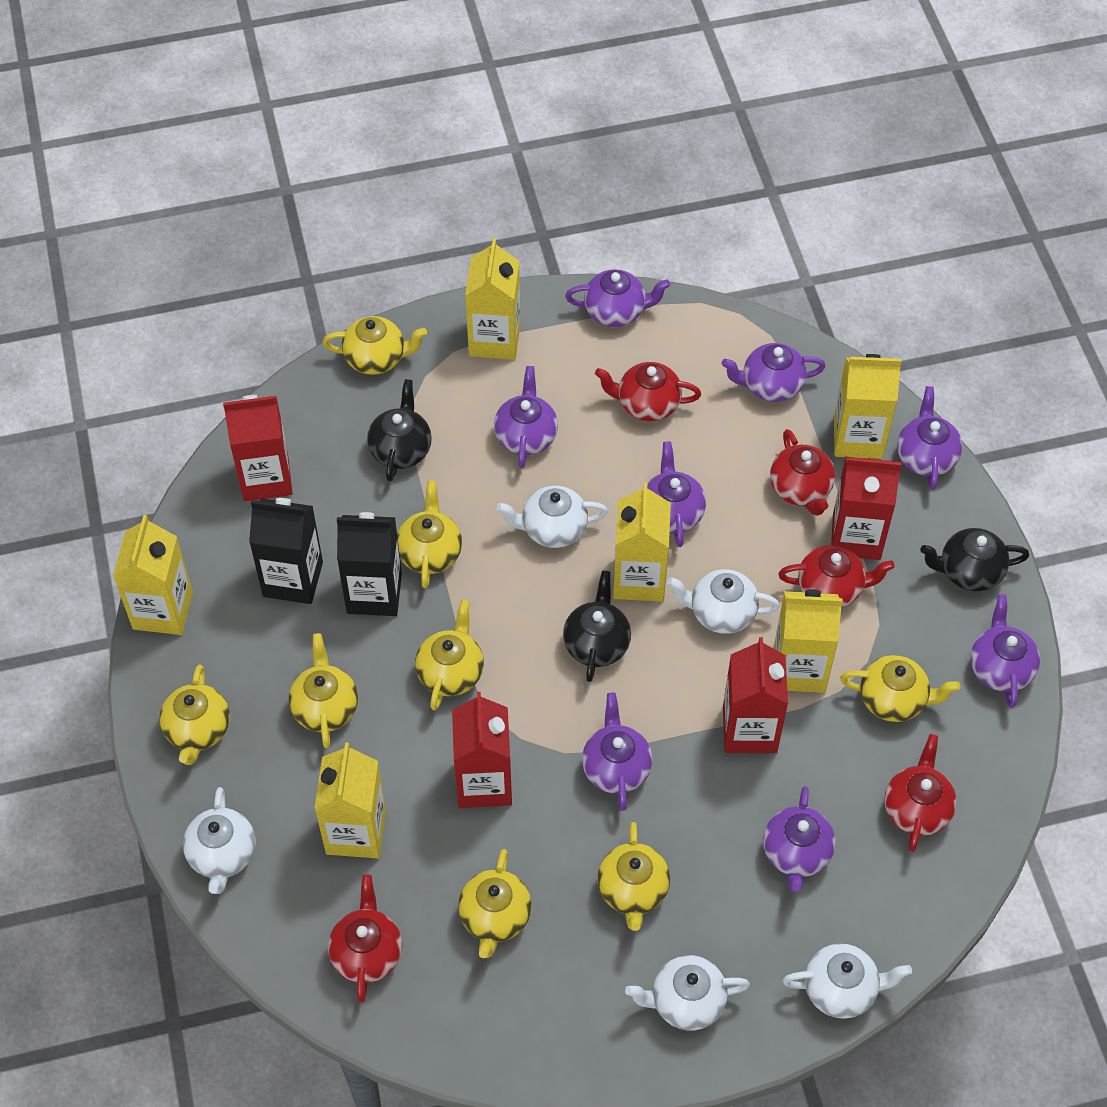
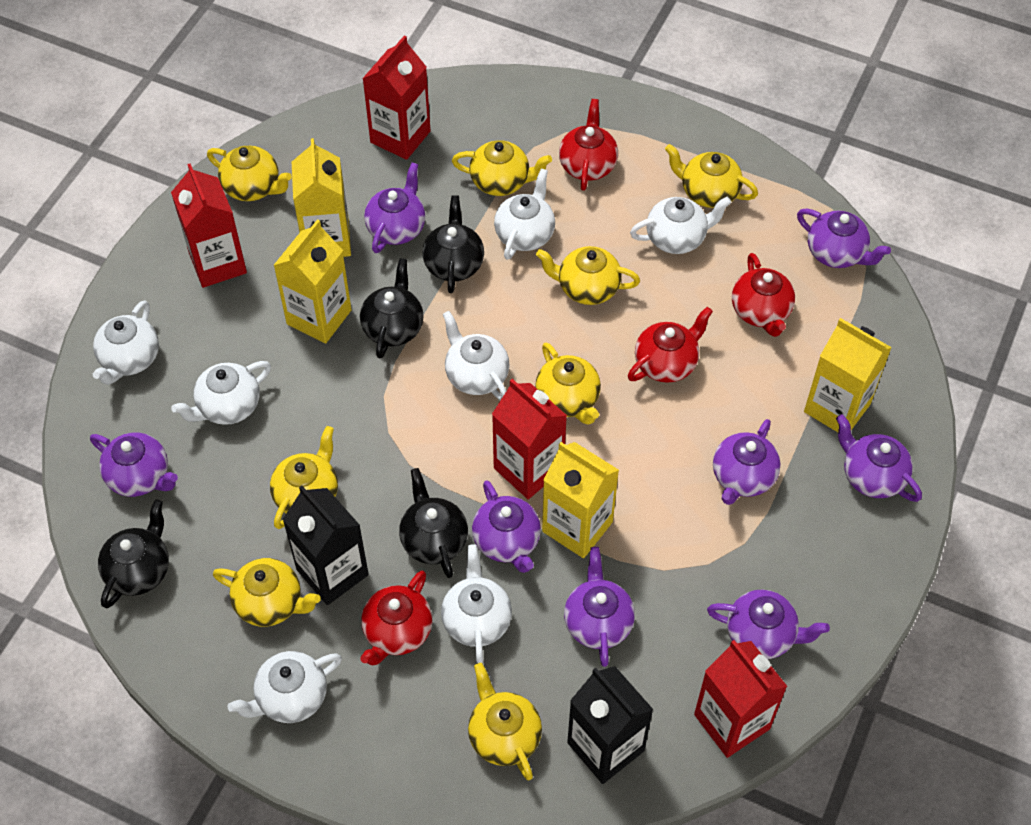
black teapot: [367,379,432,482] [563,571,631,682] [920,528,1029,591] = 3 -> [98,499,169,608] [360,258,424,359] [399,468,468,578] [422,195,484,293] = 4
red teapot: [328,875,402,1003] [595,362,701,421] [770,429,835,516] [778,545,895,608] [885,734,957,852] = 5 -> [360,571,433,665] [559,99,618,191] [628,307,713,383] [732,253,795,337] = 4
white teapot: [183,787,256,894] [496,486,608,548] [625,955,750,1030] [667,569,780,634] [783,944,912,1019] = 5 -> [93,300,159,385] [171,361,271,425] [227,651,342,723] [441,544,512,663] [443,311,510,400] [494,168,555,260] [630,197,731,254] = 7
yellow carton: [113,515,193,635] [314,742,386,858] [465,238,521,360] [613,482,671,602] [774,589,843,693] [834,354,902,459] = 6 -> [273,219,352,343] [292,138,351,257] [542,442,619,558] [804,318,892,432] = 4

